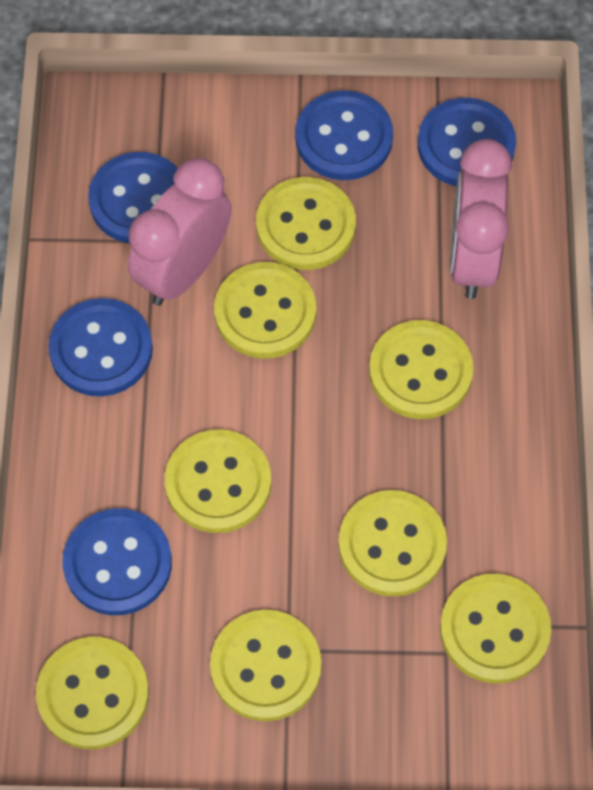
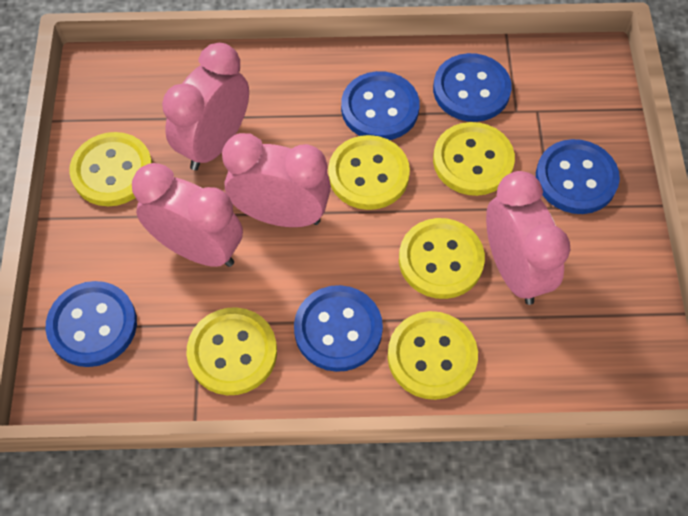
pink clock: [128,158,232,306] [450,139,512,299] = 2 -> [132,163,243,267] [162,43,249,170] [222,133,331,227] [486,171,570,305] = 4
yellow button: [36,637,149,749] [165,429,271,533] [210,609,322,721] [214,262,316,359] [256,177,356,270] [338,490,447,597] [369,320,473,419] [440,574,551,684] = 8 -> [69,132,153,206] [187,307,277,395] [328,135,410,210] [388,311,478,400] [399,218,485,299] [433,122,515,196] = 6

